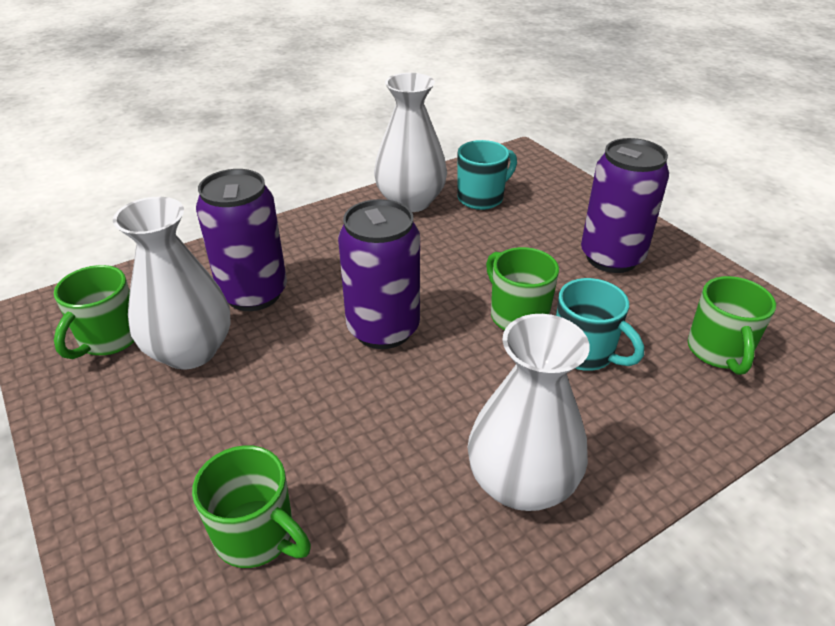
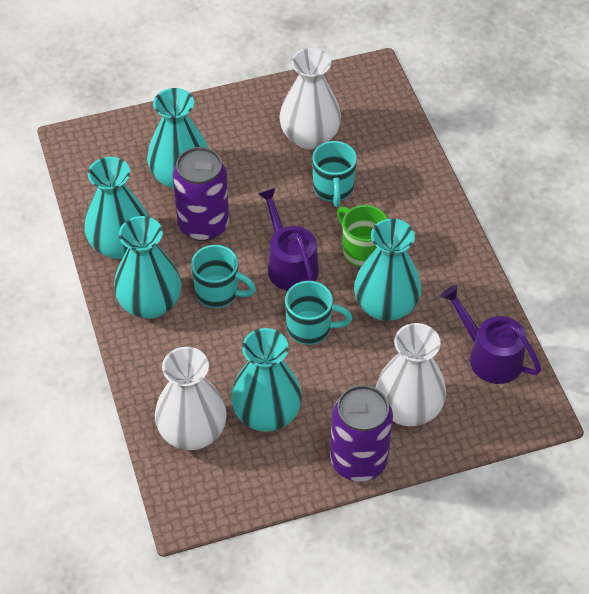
green mug: [54,265,135,359] [192,445,311,568] [486,247,559,330] [688,276,776,375] = 4 -> [337,205,388,267] = 1
purple can: [196,169,287,311] [338,199,420,349] [581,138,669,273] = 3 -> [173,147,229,241] [330,385,393,482] = 2
purple watering can: none = 0 -> [258,188,319,291] [440,285,541,384] = 2
turquoise mug: [457,140,517,210] [556,278,644,371] = 2 -> [191,245,256,308] [285,281,353,345] [312,141,357,207] = 3
turquoise vase: none = 0 -> [84,157,148,259] [114,216,181,319] [147,88,208,189] [231,328,302,432] [354,219,422,321] = 5

